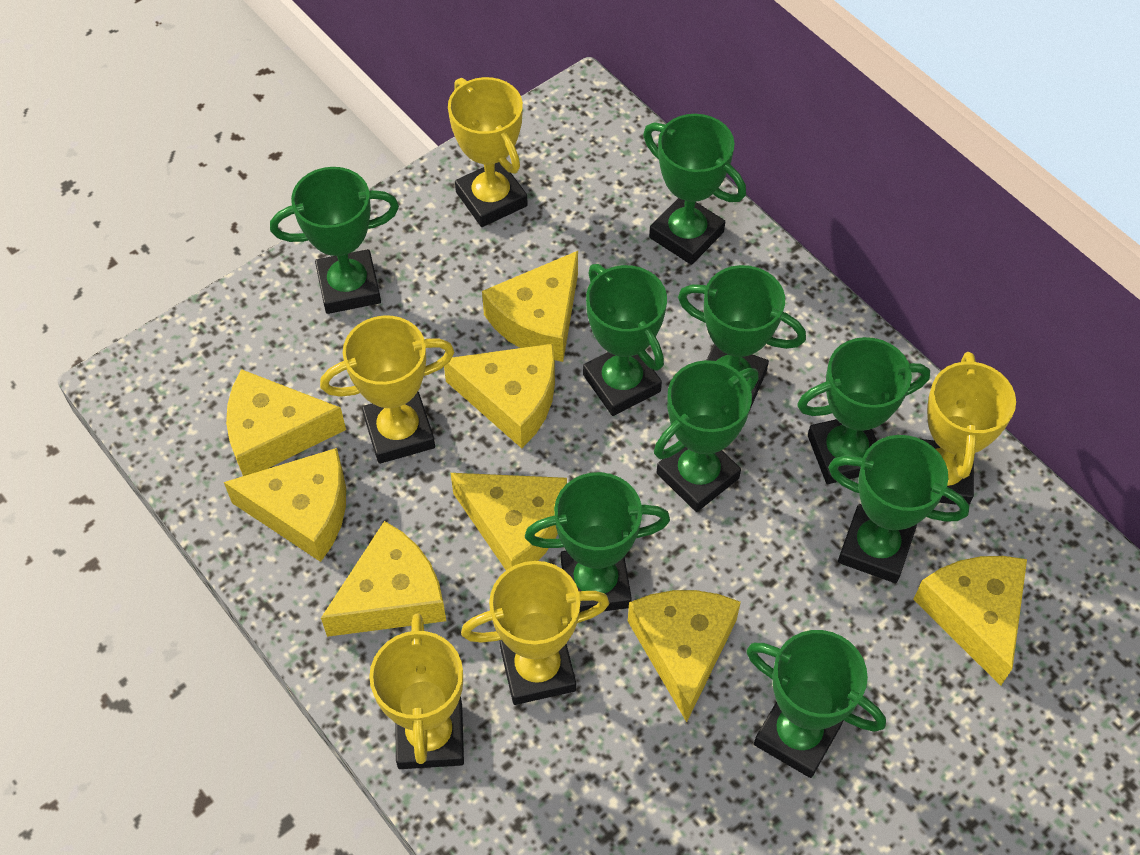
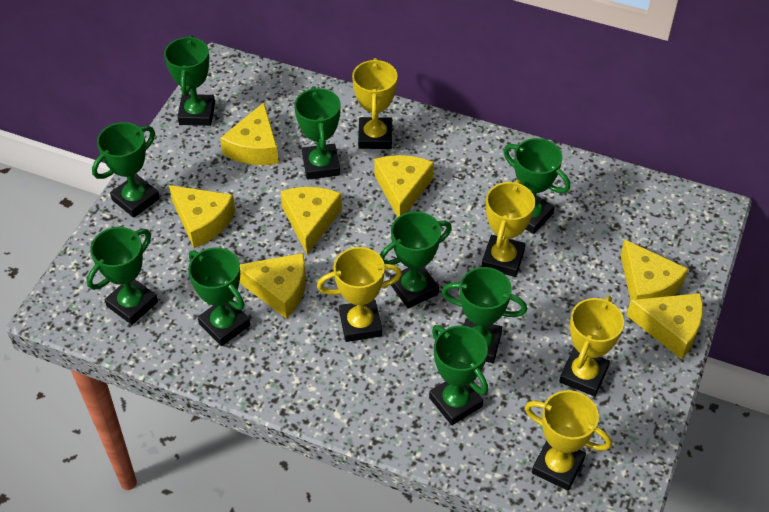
yellow cheese: [224,448,346,562] [226,369,346,476] [321,521,446,637] [444,344,555,448] [451,473,567,570] [482,251,578,362] [628,590,741,722] [913,556,1027,686] = 8 -> [169,185,235,248] [220,102,279,165] [239,253,306,319] [281,187,342,255] [374,155,434,217] [621,240,688,300] [626,293,703,359] = 7

